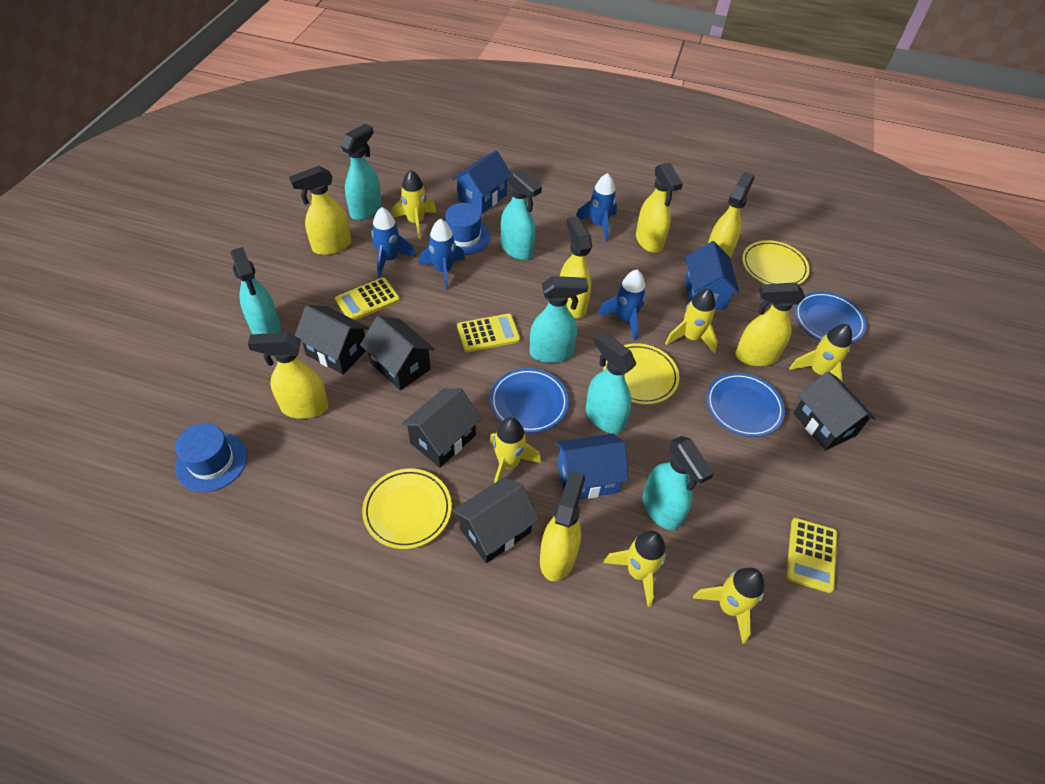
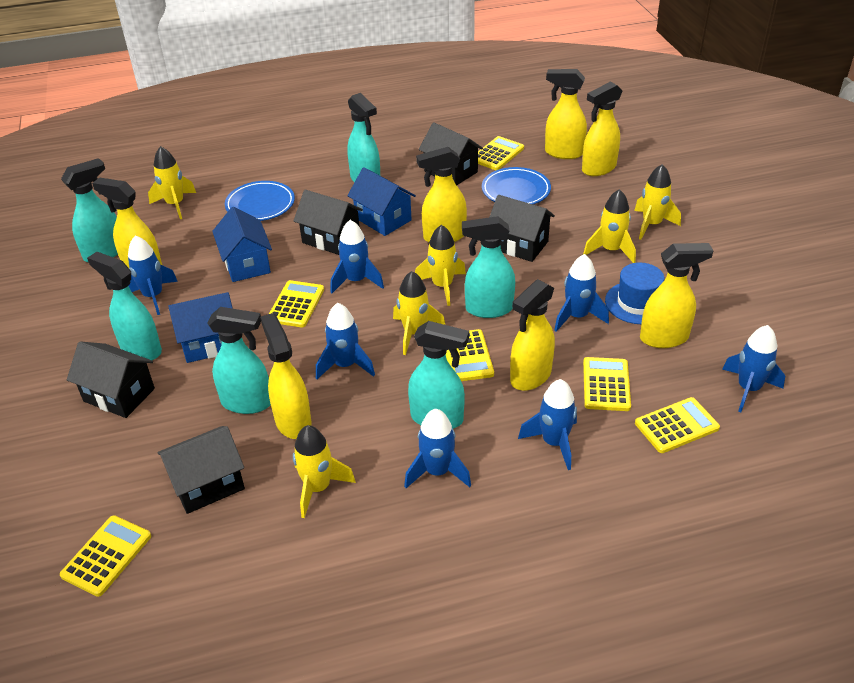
blue hat: [175,423,247,492] [445,203,490,255] = 2 -> [605,263,664,324] = 1
blue plate: [490,368,569,433] [706,373,785,437] [795,292,867,343] = 3 -> [225,181,295,221] [482,167,551,204] = 2
blue rocket: [371,207,416,278] [419,219,465,290] [576,173,617,242] [598,270,646,341] = 4 -> [128,235,178,315] [316,303,375,379] [330,220,384,293] [404,409,471,488] [518,379,577,470] [554,254,609,332] [722,325,785,412] = 7
yellow calculator: [335,278,400,320] [457,313,520,352] [786,518,837,593] = 3 -> [60,515,151,597] [269,280,324,328] [446,329,494,381] [478,136,524,170] [583,357,631,411] [635,397,720,453] = 6
yellow plate: [362,469,452,549] [603,343,680,404] [742,240,810,285] = 3 -> none = 0

